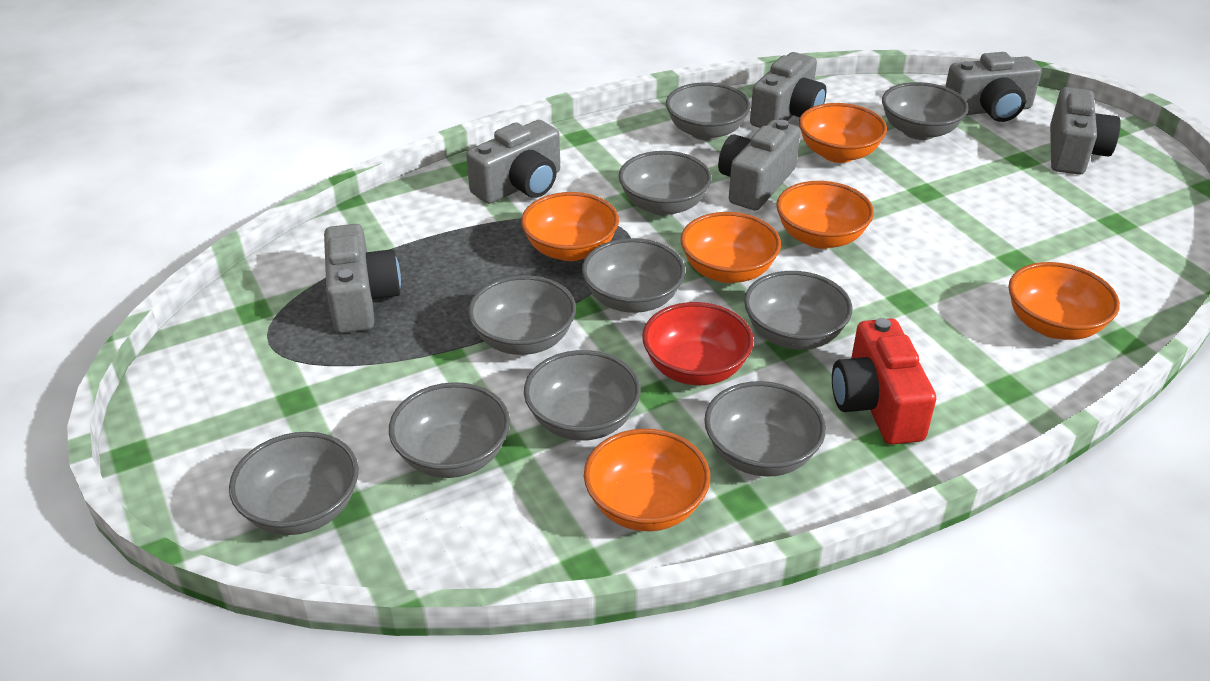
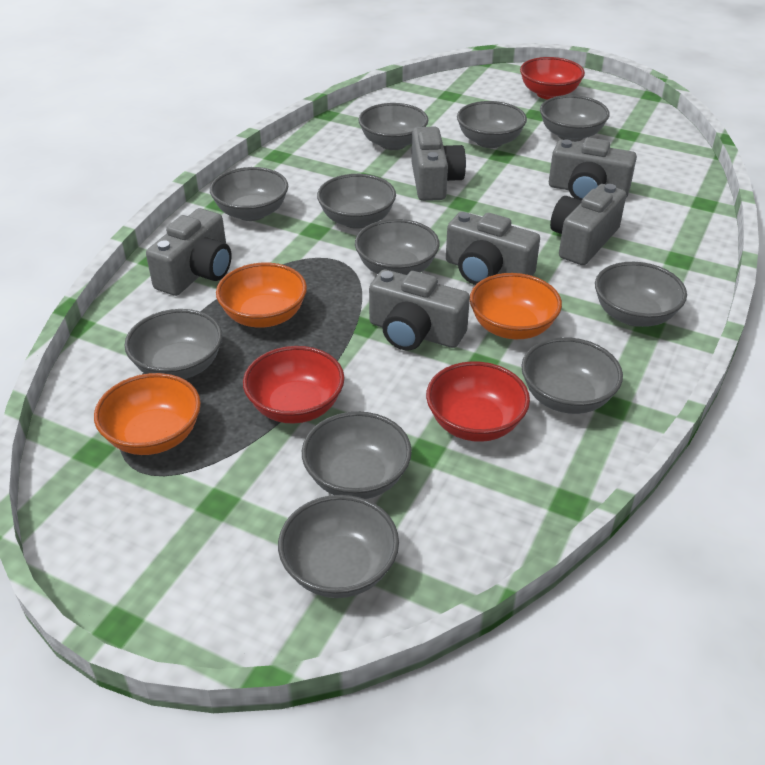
grey bowl: [229,432,359,535] [389,382,510,478] [468,275,576,355] [524,350,641,441] [582,238,685,313] [619,151,712,216] [666,82,751,140] [704,381,826,477] [744,271,853,349] [882,82,968,140] = 10 -> [125,309,222,379] [210,167,288,221] [278,495,399,598] [302,411,412,499] [317,174,396,229] [355,219,440,275] [359,103,428,150] [457,101,527,148] [521,337,623,414] [540,95,610,142] [595,262,687,327] = 11
orange bowl: [521,192,619,261] [584,429,710,531] [681,212,781,283] [776,181,874,249] [799,103,887,163] [1008,262,1120,340] = 6 -> [94,373,201,455] [216,263,307,328] [470,273,562,339] = 3
red bowl: [642,302,754,385] = 1 -> [243,346,344,424] [426,361,530,442] [520,57,585,99] = 3
red camera: [832,318,936,445] = 1 -> none = 0

